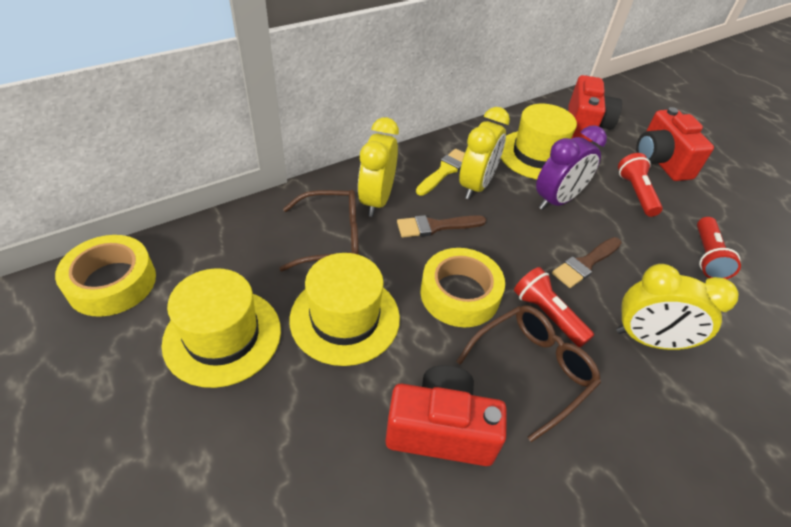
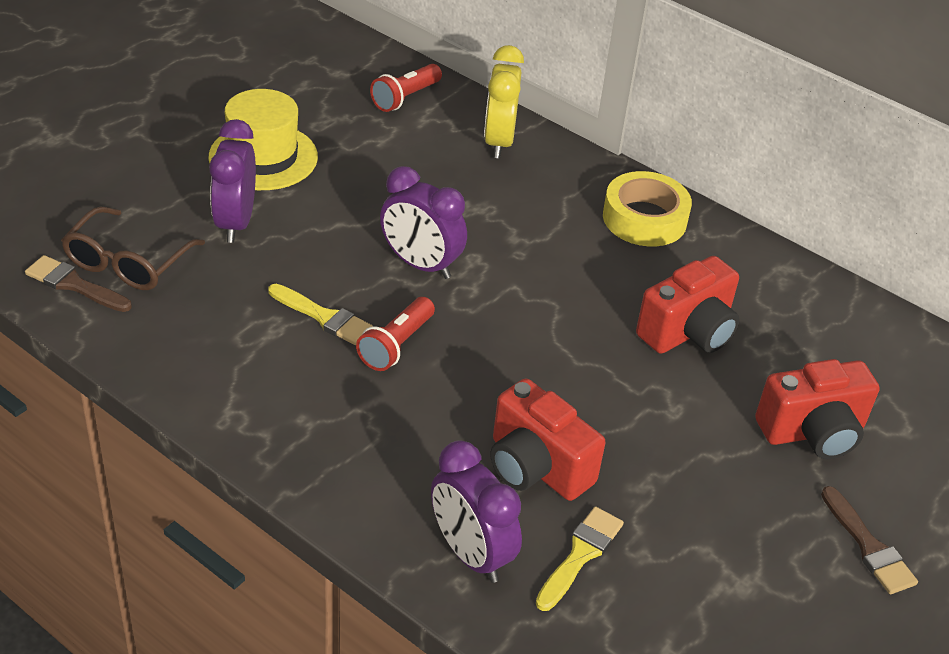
brown glasses: [279,190,359,271] [456,305,601,442] = 2 -> [61,206,205,290] = 1
purple clock: [536,125,607,210] = 1 -> [209,119,256,243] [380,166,467,279] [431,440,522,583] = 3
red flashlight: [514,267,594,347] [618,153,663,217] [697,217,741,279] = 3 -> [356,297,435,371] [370,64,442,112] = 2
yellow brush: [416,149,465,195] = 1 -> [268,284,373,345] [536,506,624,611] = 2
yellow clock: [358,117,399,217] [459,107,510,200] [617,264,738,350] = 3 -> [484,45,524,158] = 1
yellow hat: [162,268,281,388] [289,253,400,366] [501,104,577,179] = 3 -> [208,89,318,190] = 1
yellow tape: [55,235,156,317] [421,248,505,327] = 2 -> [603,171,692,246] = 1

